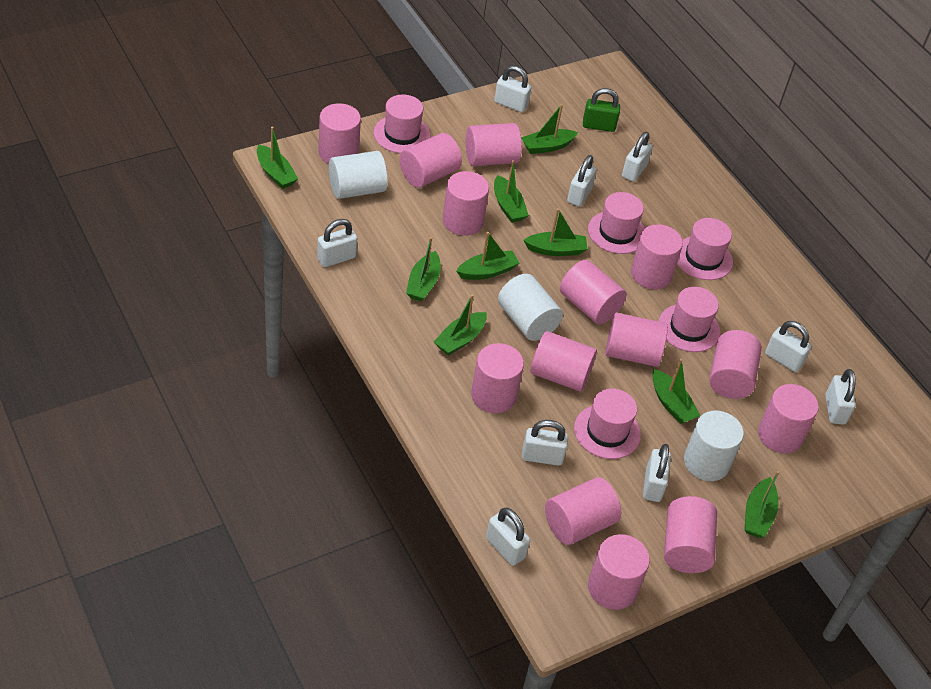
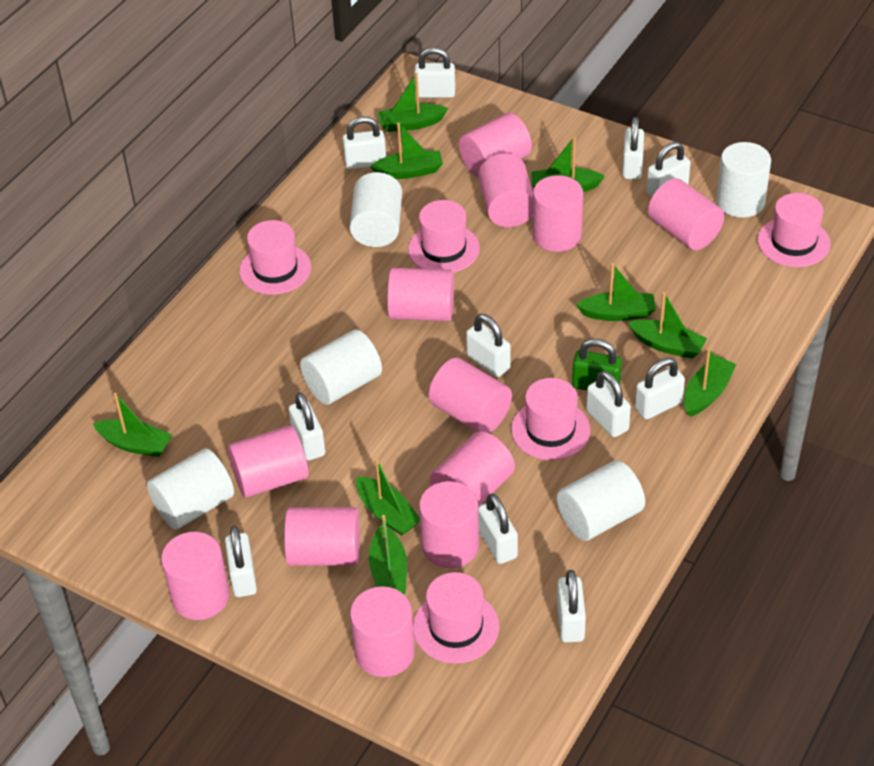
pink cylinder: [318,103,361,164] [399,133,462,188] [443,171,489,236] [466,123,522,166] [471,343,524,413] [530,331,597,392] [545,477,621,545] [560,260,626,325] [588,534,650,610] [606,313,668,367] [631,224,683,289] [664,496,717,573] [709,330,762,399] [758,384,819,453] = 14 -> [161,532,230,620] [228,425,309,498] [284,507,360,566] [350,586,415,677] [387,268,454,321] [419,481,479,568] [429,358,512,433] [430,431,515,507] [459,113,532,178] [478,153,533,227] [533,175,583,252] [648,178,724,250] = 12
white cylinder: [329,151,388,199] [498,274,563,341] [684,411,744,481] = 3 -> [147,448,234,530] [300,329,382,405] [350,172,402,247] [557,460,645,541] [716,142,771,218] = 5
white padlock: [317,219,357,267] [486,508,530,566] [494,65,532,112] [522,420,568,466] [567,155,597,207] [622,132,653,182] [643,444,671,502] [765,321,811,372] [825,369,856,425] = 9 -> [225,526,257,597] [289,392,325,460] [342,116,386,169] [414,47,455,98] [466,314,511,377] [478,493,518,564] [557,570,586,642] [586,371,631,437] [622,117,644,180] [635,358,685,419] [646,142,691,197] = 11

